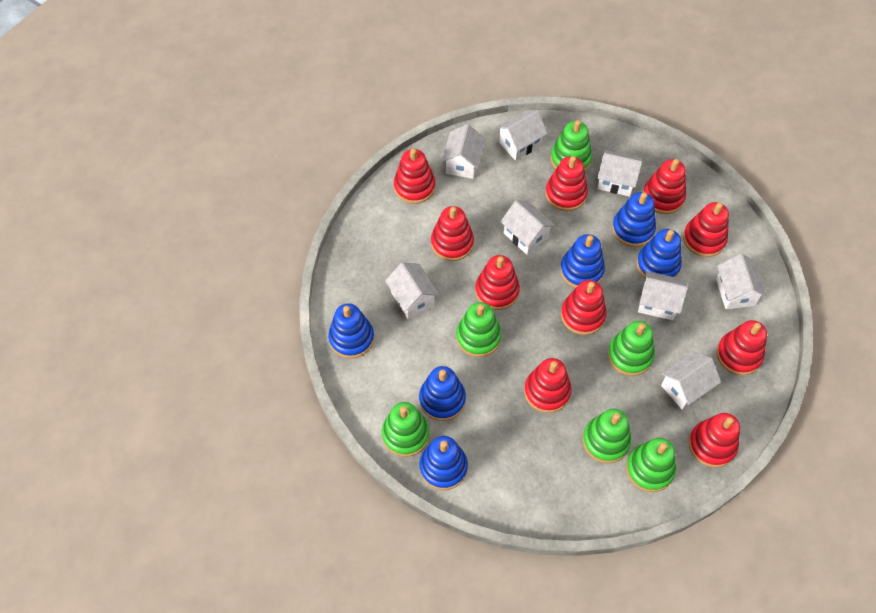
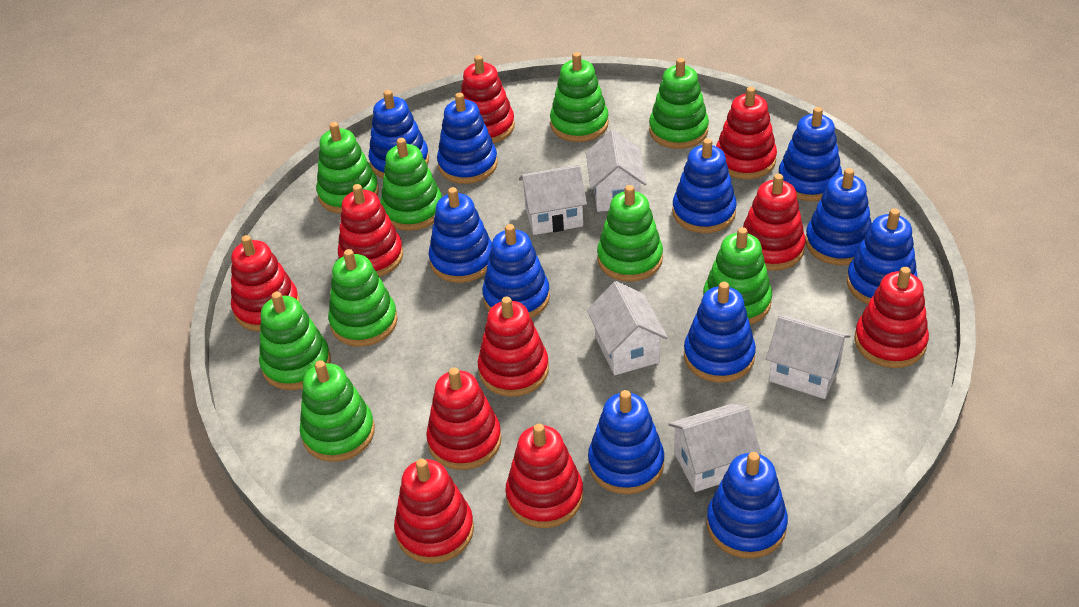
blue stacking toy: [328,303,374,359] [419,366,466,421] [419,436,468,490] [560,234,605,288] [612,192,656,247] [637,229,682,279] = 6 -> [369,90,429,178] [429,187,492,283] [437,93,498,184] [482,224,550,318] [588,390,664,494] [672,138,737,233] [684,282,756,383] [707,452,788,558] [778,107,842,201] [805,168,872,265] [847,208,918,304] = 11
green stacking toy: [382,402,429,457] [456,302,502,357] [550,120,592,171] [582,409,632,463] [608,321,655,376] [626,438,676,492] = 6 -> [259,292,331,390] [300,360,375,462] [316,122,379,214] [328,249,398,347] [380,138,442,231] [550,52,609,142] [597,185,663,282] [649,58,709,149] [703,227,772,325] = 9
white house: [385,262,439,319] [442,124,485,179] [496,110,548,161] [500,200,555,255] [597,150,642,197] [638,271,688,321] [661,351,721,410] [716,254,767,309] = 8 -> [519,165,587,235] [586,129,646,212] [587,281,668,375] [668,404,761,492] [766,315,850,399] = 5

